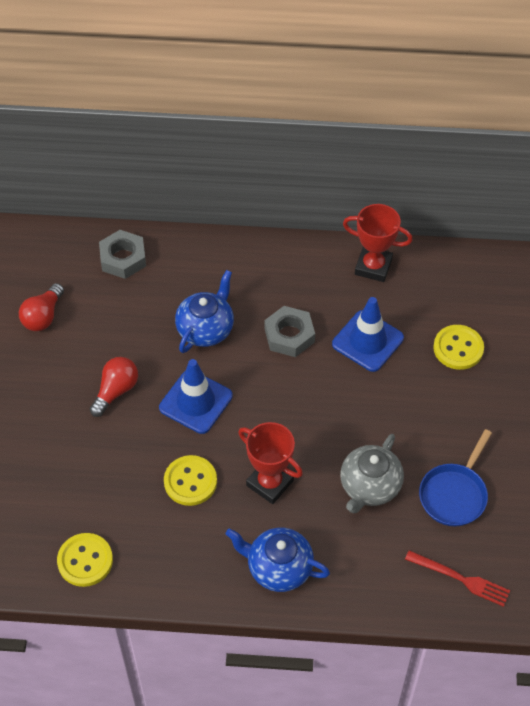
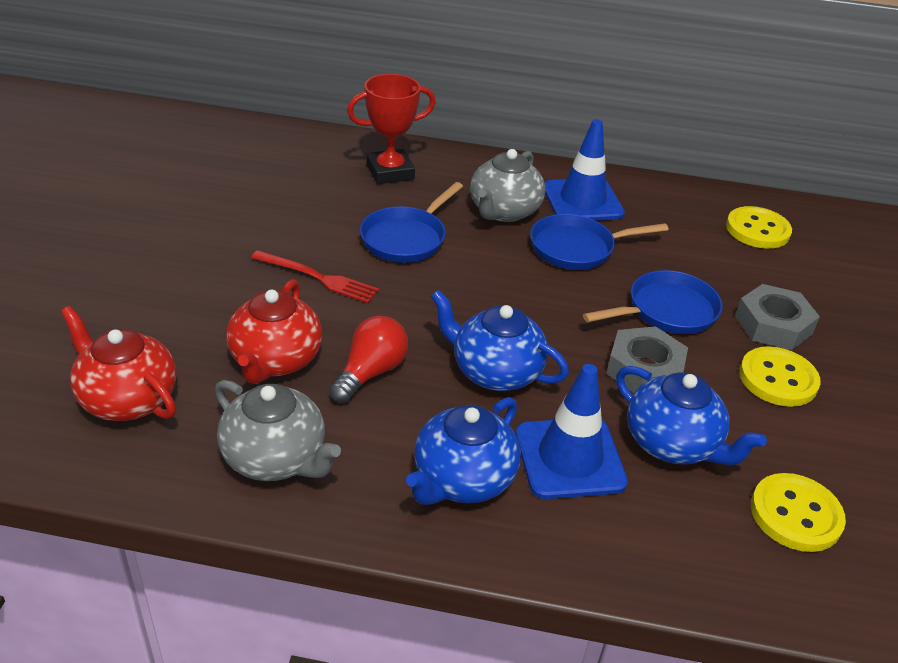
blue pan: [419,429,492,526] = 1 -> [360,182,463,263] [530,214,668,270] [583,270,723,334] = 3
blue teapot: [175,270,234,353] [226,528,330,592] = 2 -> [406,397,521,505] [431,290,569,391] [616,366,767,465] = 3
grey teapot: [340,434,404,514] = 1 -> [215,380,341,481] [470,149,546,222] = 2
red light bulb: [19,283,64,331] [90,357,138,417] = 2 -> [329,316,408,403] = 1
red teapot: none = 0 -> [61,306,177,421] [226,279,323,384] = 2
red trophy: [238,422,303,504] [343,204,413,282] = 2 -> [347,74,436,184] = 1

